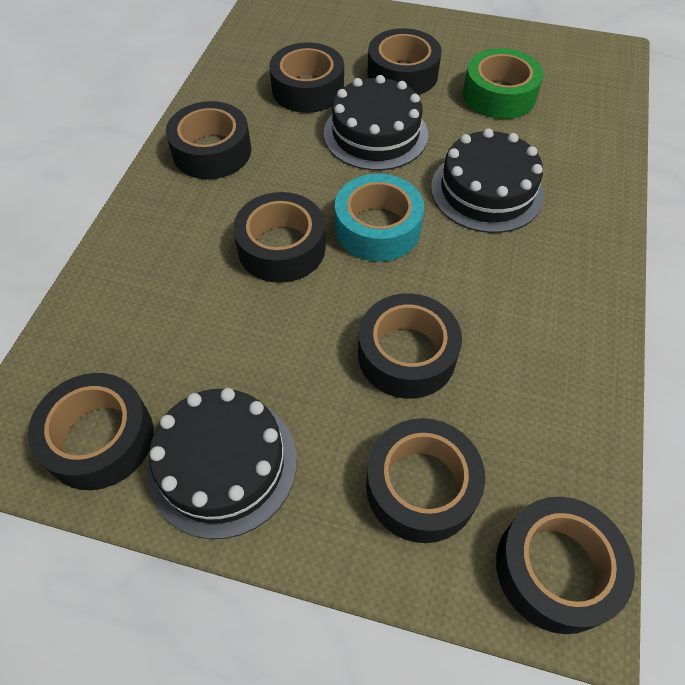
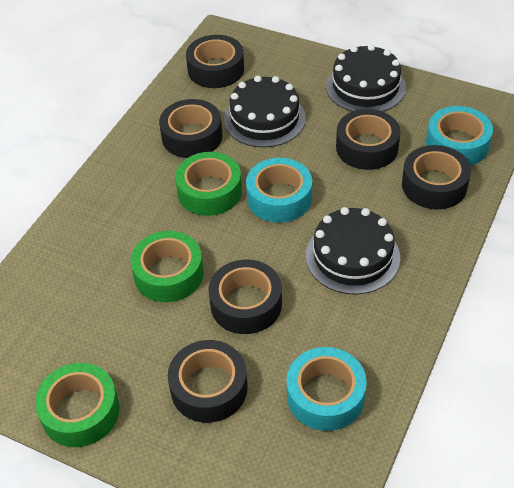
black tape: [28,373,153,490] [166,101,251,179] [233,192,326,283] [269,42,344,113] [358,293,462,399] [366,418,485,543] [367,28,442,95] [496,497,635,634] = 8 -> [159,99,223,158] [168,340,248,423] [186,35,244,88] [208,259,282,334] [336,109,401,170] [402,145,471,209] = 6
green tape: [463,48,544,119] = 1 -> [35,363,120,447] [131,231,204,302] [175,152,242,216] = 3
turquoise tape: [335,174,424,262] = 1 -> [246,158,312,223] [287,347,367,431] [426,106,493,165] = 3

